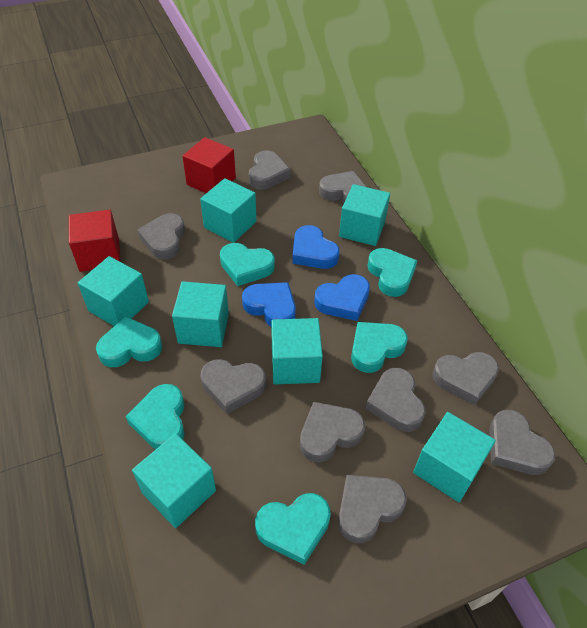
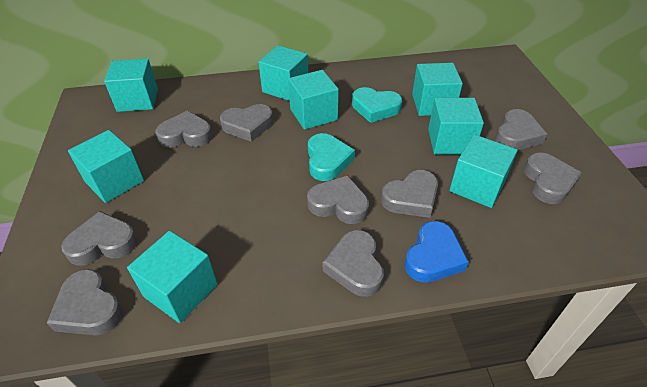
blue heart: [242,282,296,327] [292,225,340,269] [314,274,370,321] = 3 -> [404,221,469,283] = 1
red cube: [69,210,121,272] [182,137,236,193] = 2 -> none = 0
turquoise cube: [78,256,149,326] [132,433,216,528] [172,281,229,347] [200,178,256,243] [271,318,323,384] [339,184,390,246] [413,412,496,502] = 7 -> [68,130,144,203] [104,59,158,112] [127,231,217,323] [258,45,308,101] [288,70,339,130] [412,63,463,116] [428,98,484,155] [449,134,518,208] = 8
turquoise heart: [96,316,162,367] [126,384,185,449] [220,243,275,286] [255,493,331,565] [351,322,408,373] [368,248,417,297] = 6 -> [308,133,355,181] [352,87,402,123] = 2

